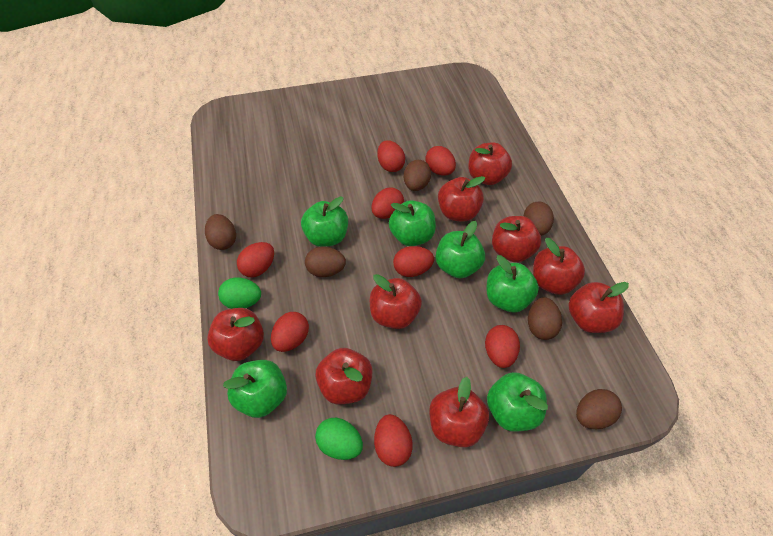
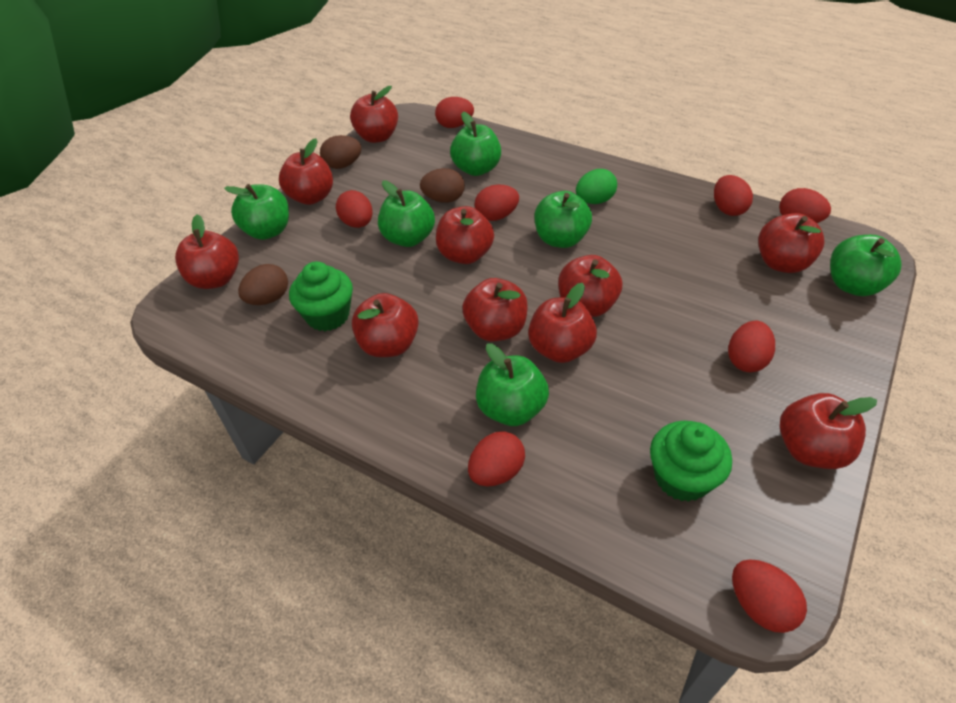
brown egg: [205,214,236,250] [305,247,346,277] [404,160,431,191] [524,202,554,236] [528,297,562,340] [576,389,622,429] = 6 -> [238,264,288,305] [320,135,361,169] [420,168,465,203] = 3
green cupcake: none = 0 -> [289,262,353,331] [650,421,732,502] = 2
green egg: [218,278,261,309] [315,418,363,460] = 2 -> [576,169,617,204] = 1
red apple: [207,308,264,361] [315,348,373,404] [370,274,422,329] [430,377,489,448] [438,176,485,221] [468,142,512,185] [492,216,541,263] [533,238,585,295] [569,282,629,333] = 9 -> [175,215,239,289] [279,138,333,205] [350,86,398,143] [352,293,419,357] [436,206,494,264] [462,278,528,342] [528,283,597,363] [558,255,622,317] [758,213,825,273] [780,393,877,469] = 10

